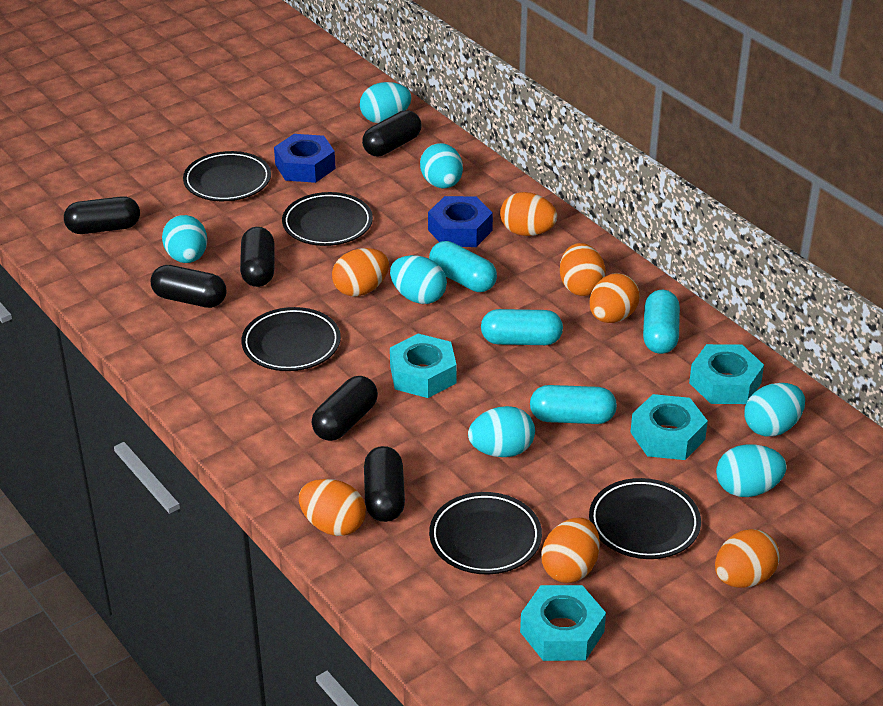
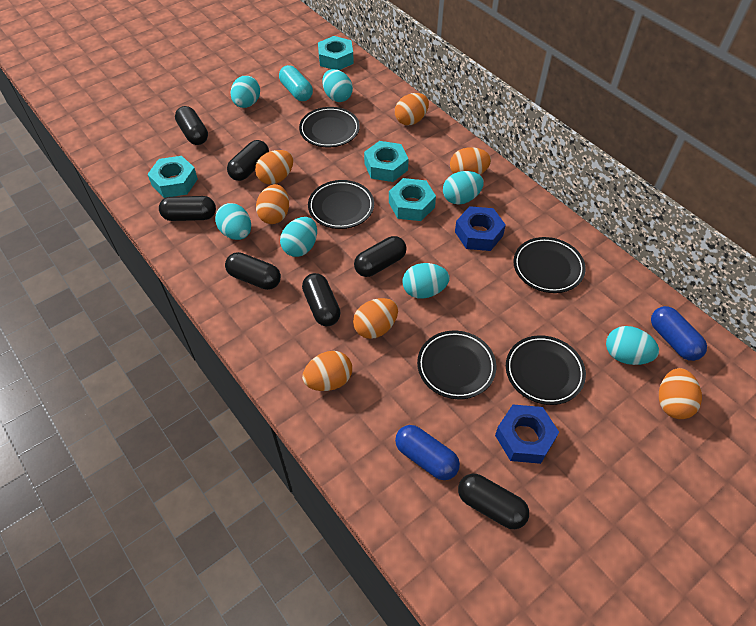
black capsule: [64,196,140,234] [151,265,226,308] [240,227,274,287] [311,376,378,441] [362,110,421,156] [364,446,405,522] = 6 -> [159,196,216,221] [175,106,208,145] [225,252,281,290] [227,140,269,181] [302,273,340,326] [354,236,407,277] [458,474,529,529] = 7
blue capsule: none = 0 -> [395,425,460,480] [651,306,707,361] = 2
turquoise capsule: [429,241,497,292] [481,309,563,345] [530,385,617,424] [643,290,680,354] = 4 -> [279,65,313,101] = 1

